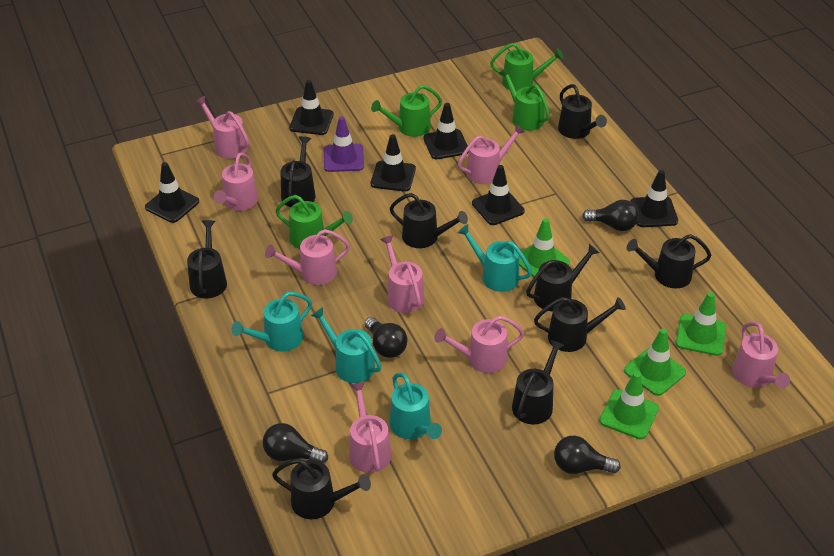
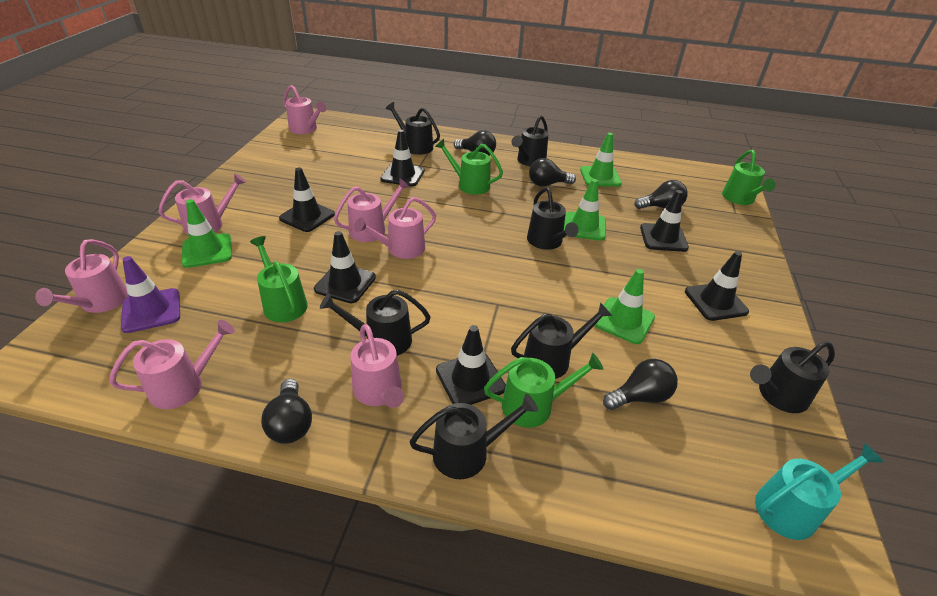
black light bulb: [263,423,328,463] [365,317,408,358] [554,436,621,474] [582,200,639,231] = 4 -> [261,379,312,444] [454,130,496,156] [529,158,576,187] [603,359,678,410] [634,180,688,209] = 5
black watering can: [187,220,227,299] [272,459,371,519] [281,136,316,207] [390,193,468,248] [512,340,565,425] [526,244,600,312] [534,297,626,352] [558,84,607,139] [627,234,712,288] = 9 -> [320,289,431,356] [386,102,440,155] [409,394,538,479] [511,115,548,166] [511,303,612,379] [527,187,579,250] [750,341,835,413] = 7
pink watering can: [195,96,249,159] [214,153,258,211] [265,229,350,285] [349,382,392,473] [380,235,425,313] [434,316,524,373] [458,124,525,184] [732,322,790,388] = 8 -> [35,239,128,313] [109,320,235,409] [158,173,246,235] [283,85,326,134] [334,178,410,242] [351,324,404,408] [354,197,436,259] = 7
turquoise watering can: [232,292,312,352] [311,307,382,383] [390,373,442,439] [457,224,532,292] = 4 -> [755,443,883,540] = 1

